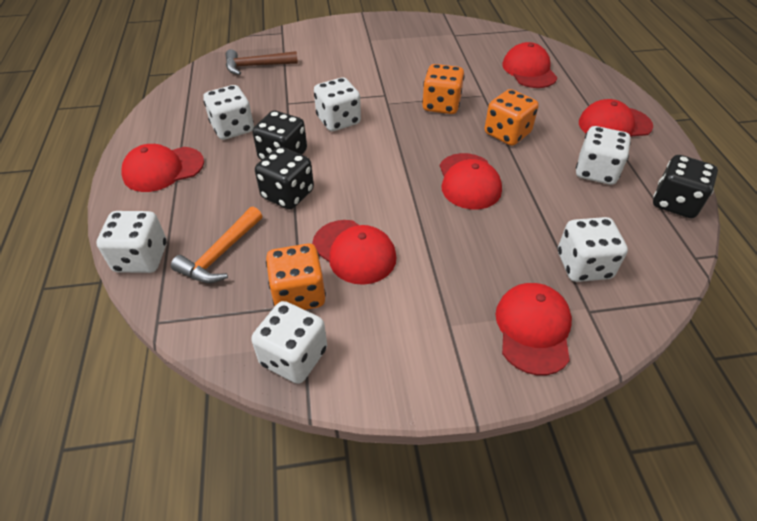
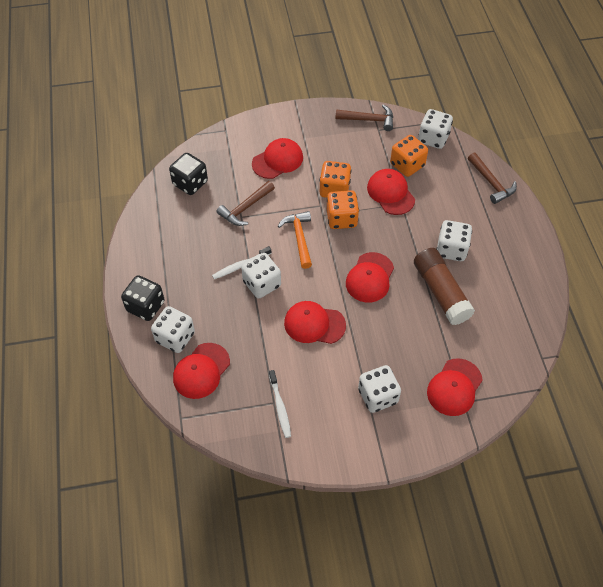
black dice: [252,111,307,160] [255,147,314,209] [653,155,718,218] = 3 -> [121,275,165,321] [169,153,208,195] = 2
brown glue stick: none = 0 -> [414,248,475,325] = 1
brown hammer: [226,49,298,75] = 1 -> [216,181,275,226] [335,104,393,131] [468,153,517,204] = 3
white dice: [97,211,167,273] [203,85,254,140] [251,301,327,384] [314,77,361,131] [558,217,628,282] [576,126,631,185] = 6 -> [151,306,195,353] [241,253,281,299] [358,365,401,413] [418,109,453,149] [436,220,472,261] = 5
white toothbrush: none = 0 -> [212,246,272,279] [269,370,291,438] = 2

